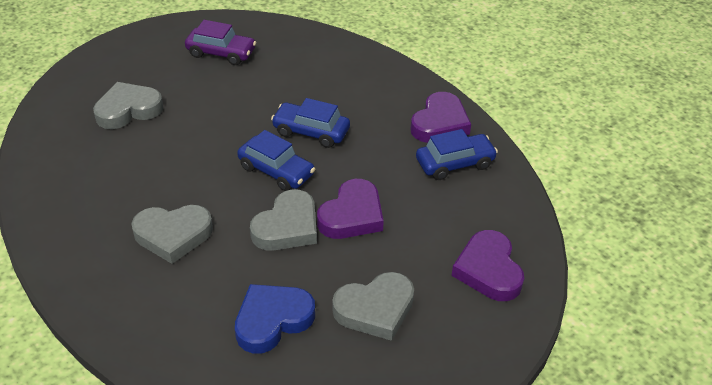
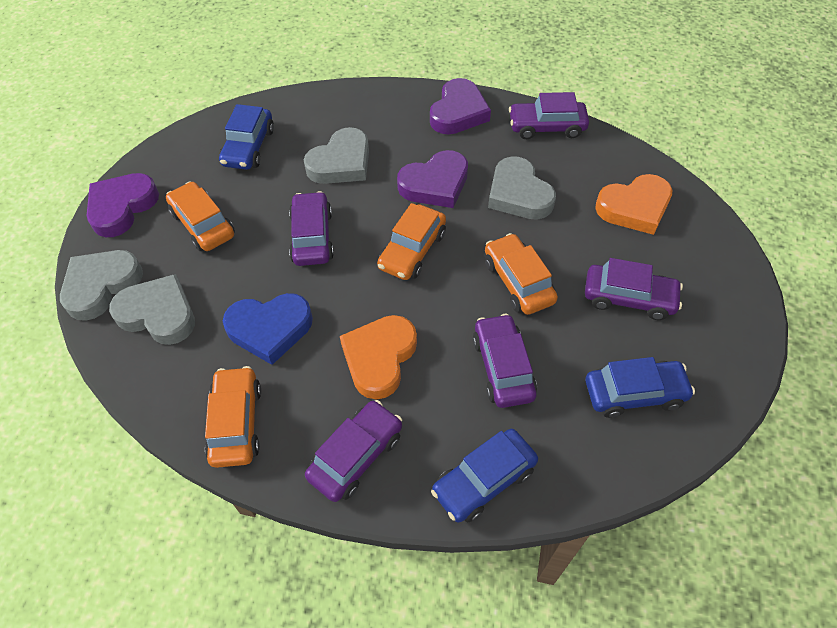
orange car: none = 0 -> [166,181,235,251] [205,366,261,468] [377,203,446,280] [485,233,558,315] = 4
orange heart: none = 0 -> [340,315,417,399] [595,174,672,235] = 2
purple car: [185,20,256,65] = 1 -> [289,191,334,266] [305,400,402,502] [473,314,537,408] [509,92,589,139] [585,258,683,320] = 5

